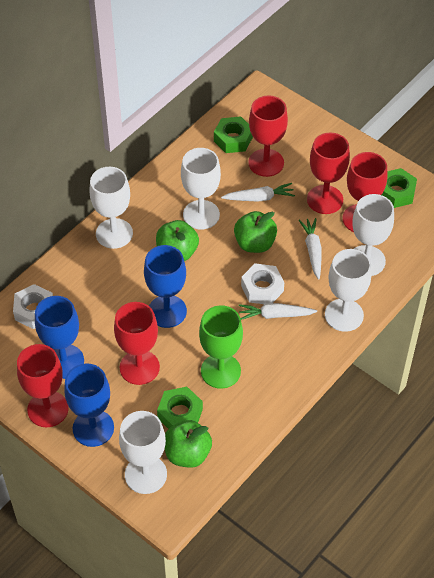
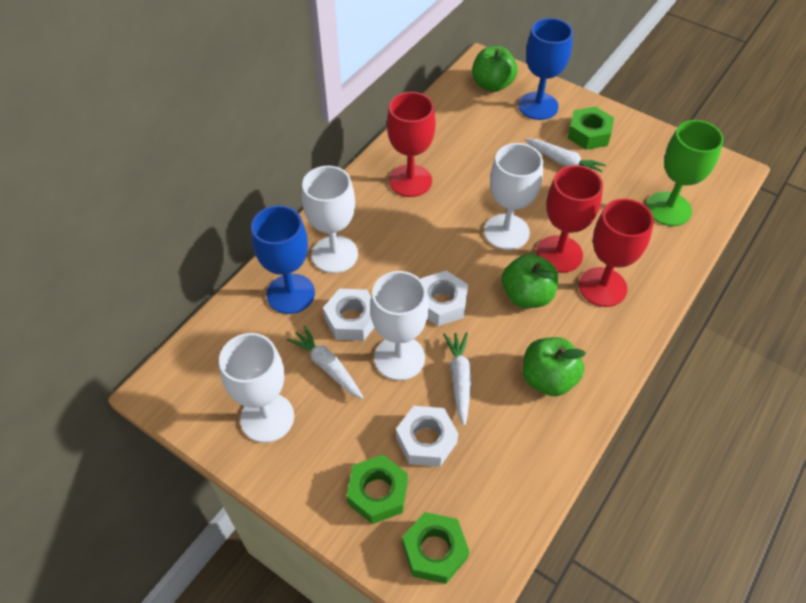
blue goblet: [35,296,84,379] [64,363,114,447] [144,245,187,328] = 3 -> [251,205,315,314] [518,18,573,120] = 2
red goblet: [17,344,69,427] [114,302,160,385] [248,96,288,177] [307,133,350,214] [342,152,388,232] = 5 -> [387,92,436,197] [536,165,603,273] [579,199,654,307] = 3
white goblet: [89,167,133,249] [119,411,167,494] [181,148,221,229] [325,249,372,332] [352,194,394,276] = 5 -> [219,333,294,443] [302,166,358,273] [370,271,429,381] [484,143,543,250] = 4
white nut: [13,284,53,329] [241,263,284,304] = 2 -> [323,288,375,341] [396,406,458,467] [421,271,468,326] = 3

